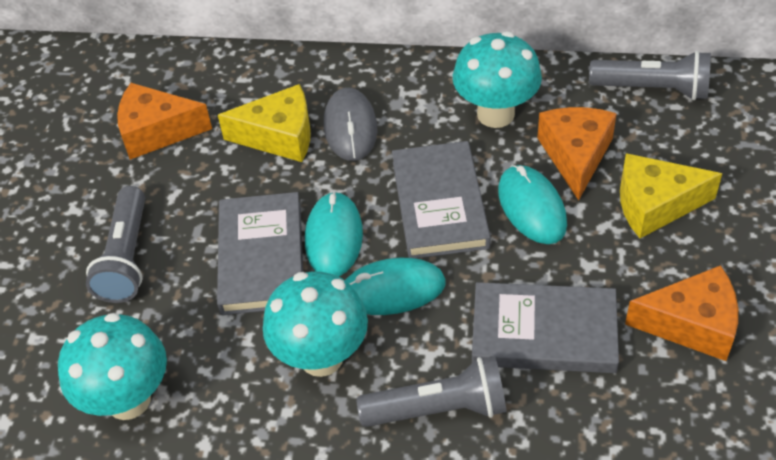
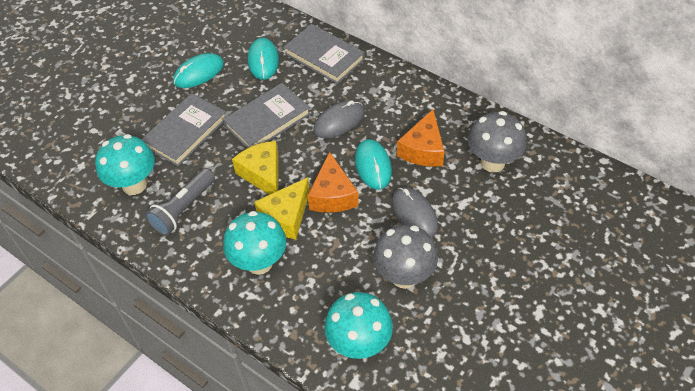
grey flashlight: [86,186,145,303] [356,357,507,427] [589,51,711,100] = 3 -> [145,168,215,236] = 1
grey mouse: [324,87,377,161] = 1 -> [313,100,364,138] [392,187,438,238] = 2
grey mushroom: none = 0 -> [373,225,438,289] [468,111,527,173] = 2
orange cheese: [117,83,212,160] [537,107,617,201] [625,265,738,361] = 3 -> [308,151,359,213] [397,109,444,167] = 2

